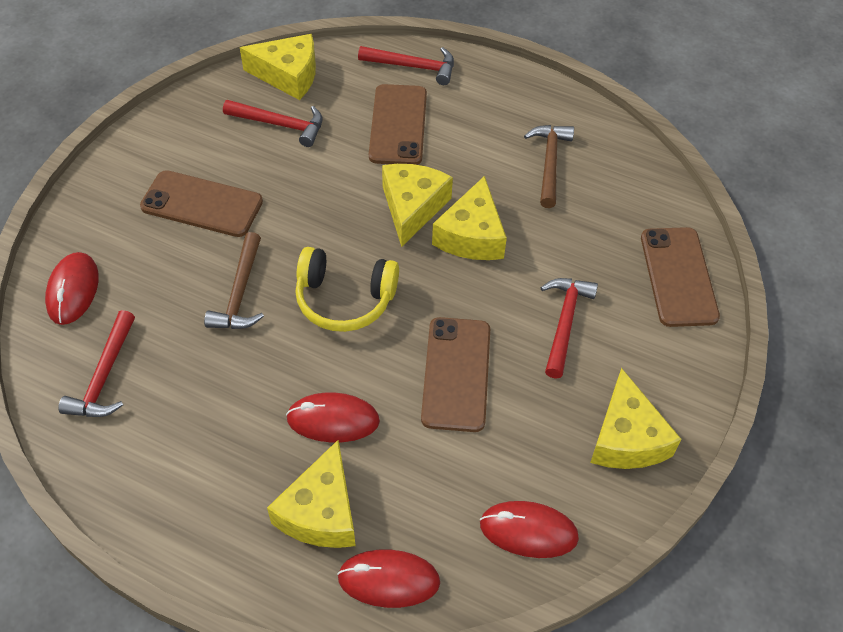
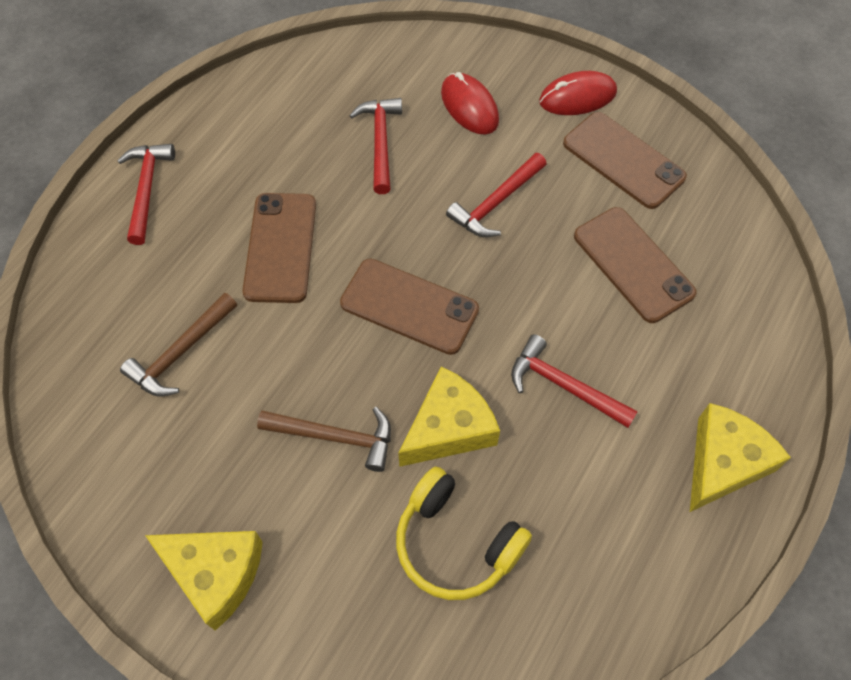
red mouse: [45,252,99,325] [286,393,380,443] [337,550,440,608] [480,501,579,558] = 4 -> [441,72,499,135] [539,71,617,115] = 2
yellow cheese: [240,34,316,100] [267,440,356,548] [382,164,453,247] [432,176,507,260] [590,368,681,469] = 5 -> [145,531,263,631] [398,366,500,467] [690,403,791,512] = 3

